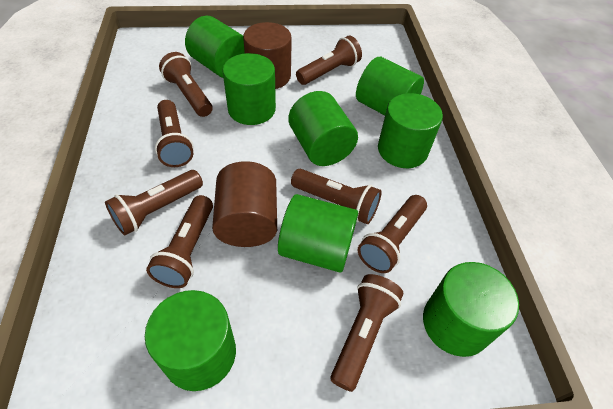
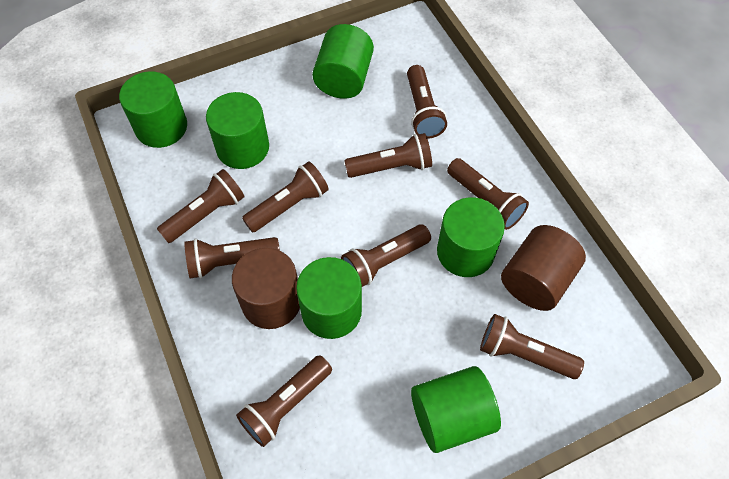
brown flashlight: [105,170,203,235] [146,195,213,288] [155,100,194,167] [159,52,213,117] [291,169,382,224] [296,36,362,85] [331,274,403,392] [358,195,427,273] = 8 -> [157,169,245,243] [184,237,280,279] [236,355,332,447] [242,161,329,233] [341,224,431,287] [344,133,432,178] [407,65,447,139] [447,158,529,230] [480,314,584,379] = 9
green cylinder: [145,290,236,391] [185,16,245,78] [223,53,276,125] [278,194,358,273] [288,91,358,166] [356,57,424,115] [378,93,443,168] [423,262,519,357] = 8 -> [119,72,187,148] [206,92,269,169] [296,257,362,339] [312,24,374,99] [411,366,501,453] [437,197,505,277] = 6

